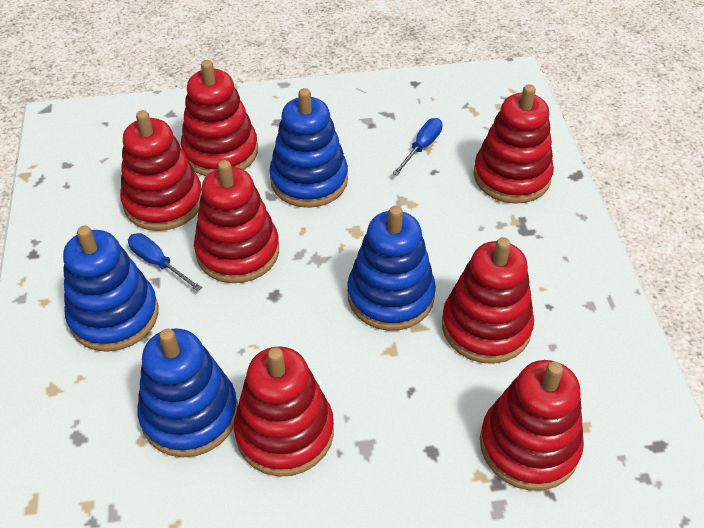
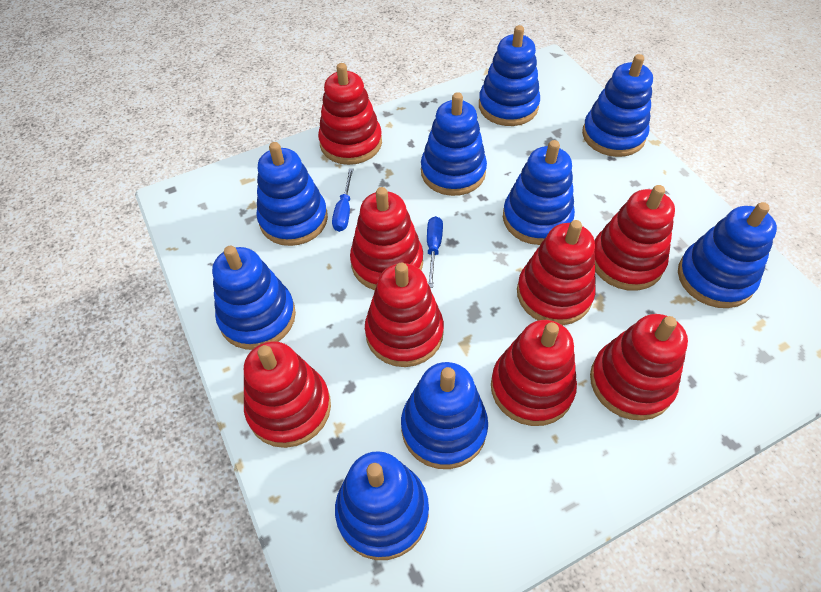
blue stacking toy: [63,226,158,352] [138,328,238,457] [269,88,348,208] [347,206,436,331] = 4 -> [212,246,296,350] [256,142,328,246] [335,451,429,560] [401,362,488,469] [421,92,487,196] [479,25,540,126] [503,140,575,245] [582,54,653,157] [678,202,777,308] = 9
red stacking toy: [120,110,202,231] [181,60,258,176] [194,160,279,283] [234,346,334,477] [442,237,534,364] [473,84,554,204] [480,360,584,491] = 7 -> [244,341,331,448] [318,63,382,165] [350,187,423,290] [365,262,444,367] [491,320,577,426] [517,220,596,325] [590,314,688,420] [594,185,675,291] = 8

